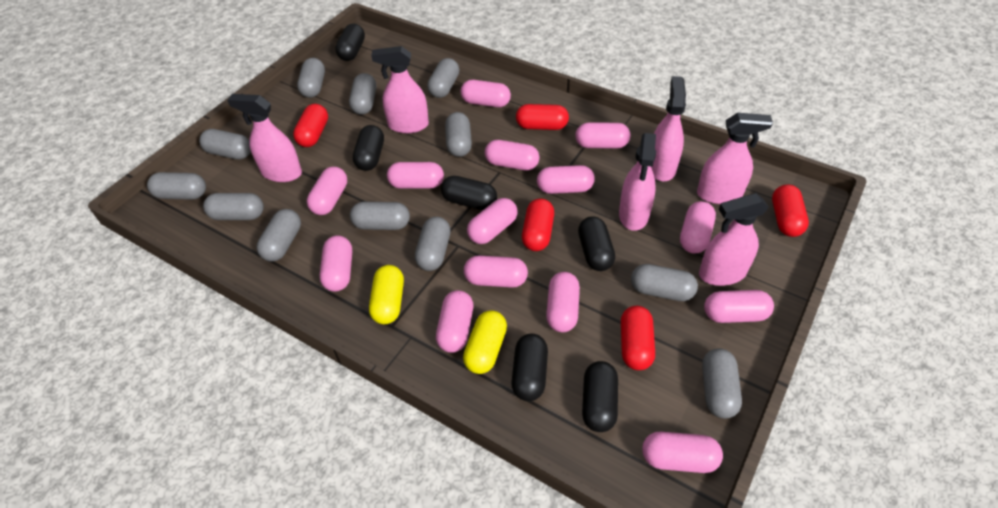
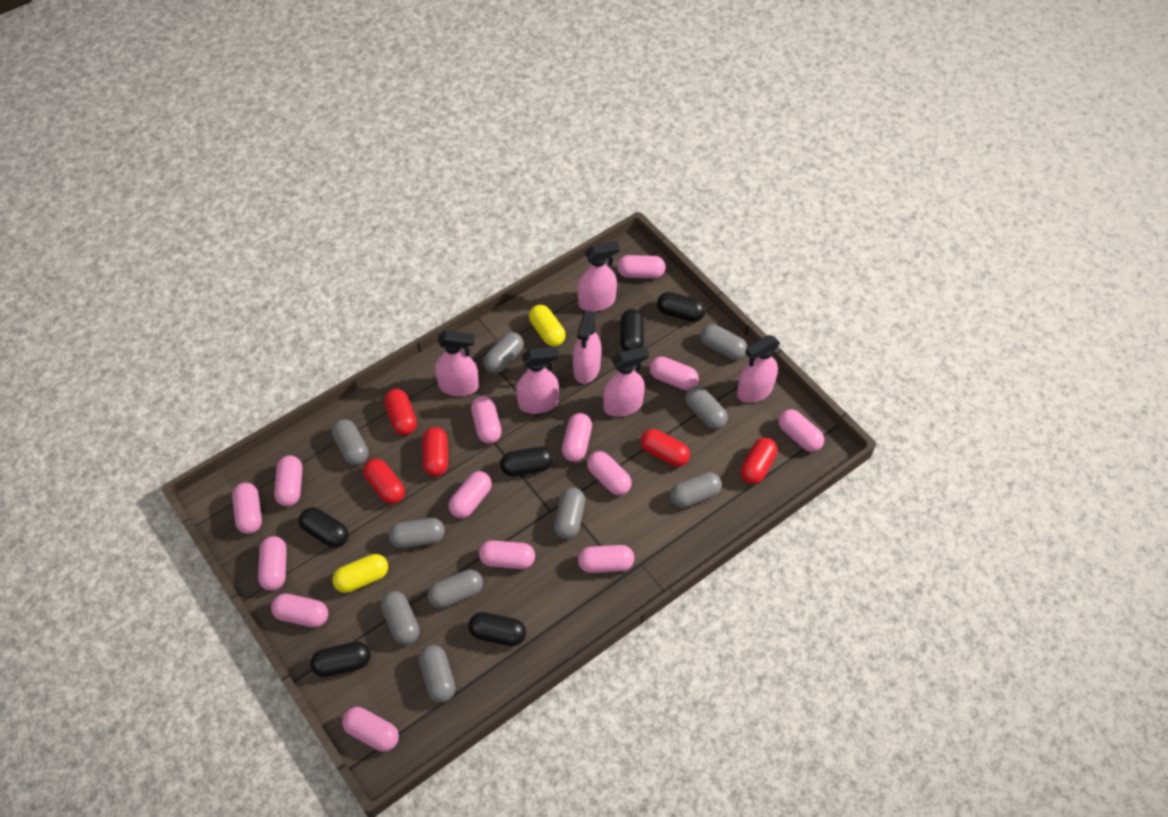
grey capsule: [147,172,206,200] [199,129,251,160] [203,193,264,220] [257,209,301,262] [297,58,325,98] [349,73,376,115] [350,202,410,230] [415,217,451,271] [427,58,459,98] [445,112,472,157] [631,264,698,301] [702,348,742,419] = 12 -> [332,419,369,465] [381,591,420,645] [389,518,445,548] [419,645,455,703] [427,569,483,608] [483,332,524,374] [554,487,585,539] [670,472,722,508] [685,386,728,429] [700,324,747,360] = 10

